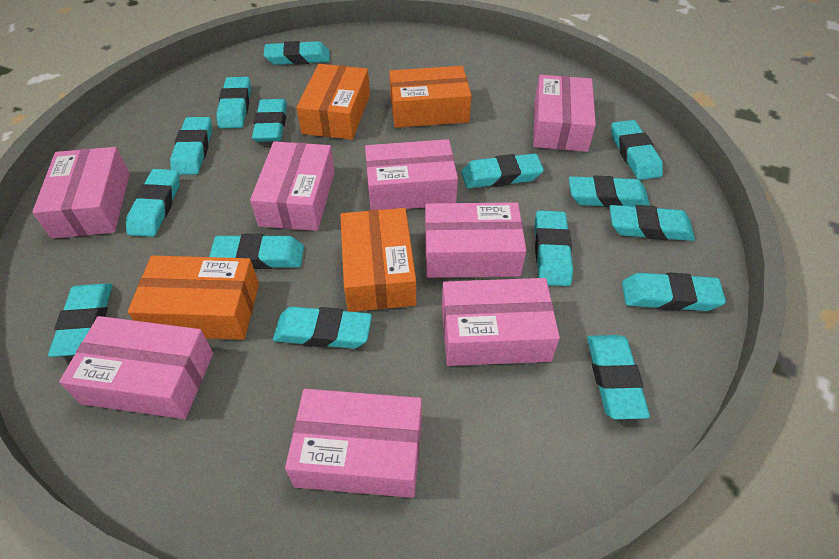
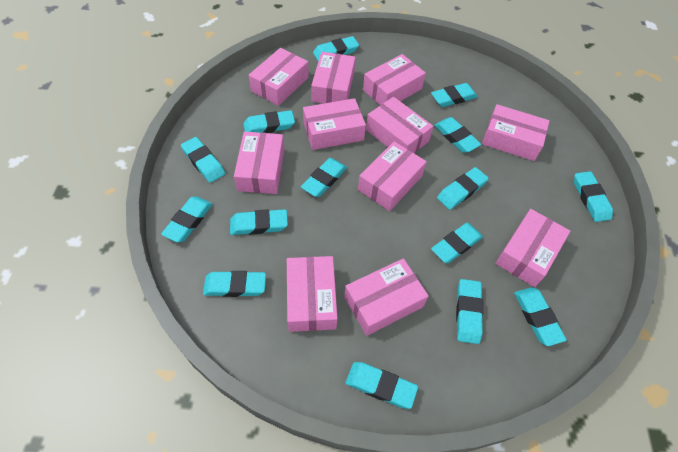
orange box: [128,256,259,340] [297,64,370,140] [340,208,416,312] [389,66,472,128] = 4 -> none = 0
pink box: [32,147,130,239] [59,316,213,419] [250,141,335,231] [285,389,422,498] [365,139,458,210] [425,202,527,278] [442,278,560,366] [533,75,596,152] = 8 -> [234,132,284,194] [249,48,309,106] [287,256,337,332] [303,98,366,150] [311,52,356,104] [344,258,429,336] [358,141,427,211] [363,54,426,105] [366,97,433,153] [482,104,550,161] [495,209,570,287] = 11

